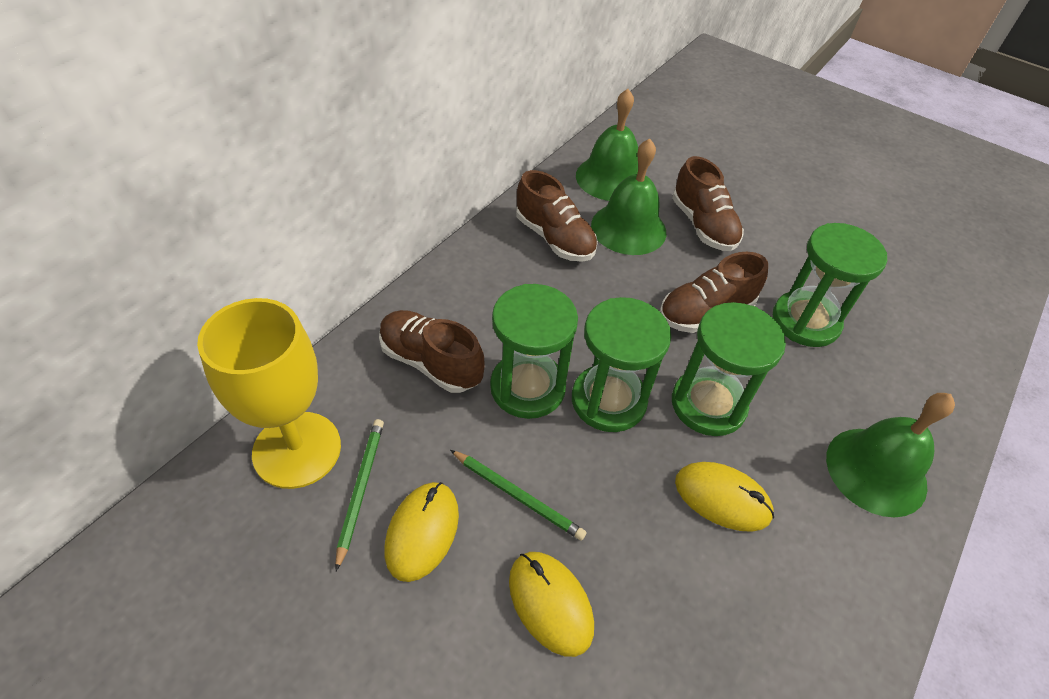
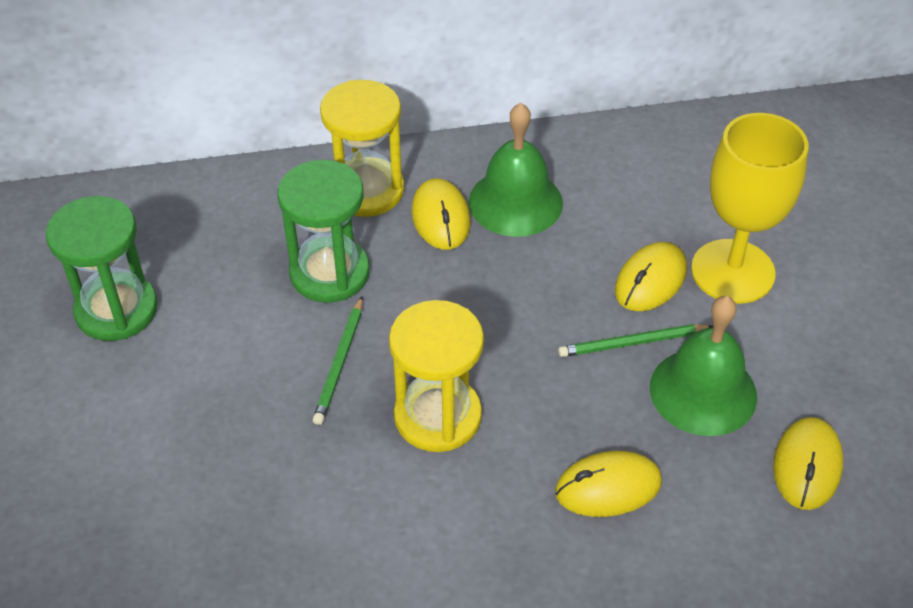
brown shoe: [379,310,484,393] [516,170,598,262] [660,252,768,333] [672,156,744,251] = 4 -> none = 0
green bell: [576,89,638,201] [591,138,666,255] [826,393,955,518] = 3 -> [469,103,563,237] [650,296,757,436] = 2
green hourglass: [490,284,578,419] [572,297,671,432] [672,302,786,436] [773,223,887,347] = 4 -> [46,196,158,341] [278,160,370,303] = 2
yellow hourglass: none = 0 -> [320,80,404,217] [389,300,484,452] = 2
yellow mouse: [385,482,459,582] [509,552,594,657] [675,462,774,532] = 3 -> [412,178,471,250] [555,451,662,517] [615,242,687,311] [773,417,843,510] = 4

